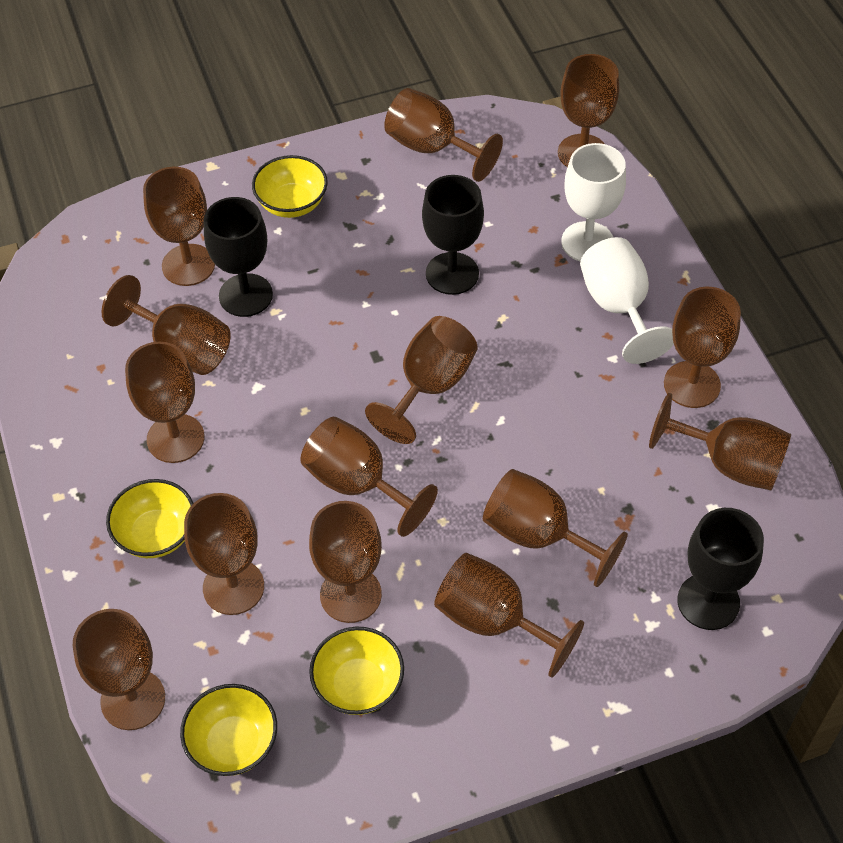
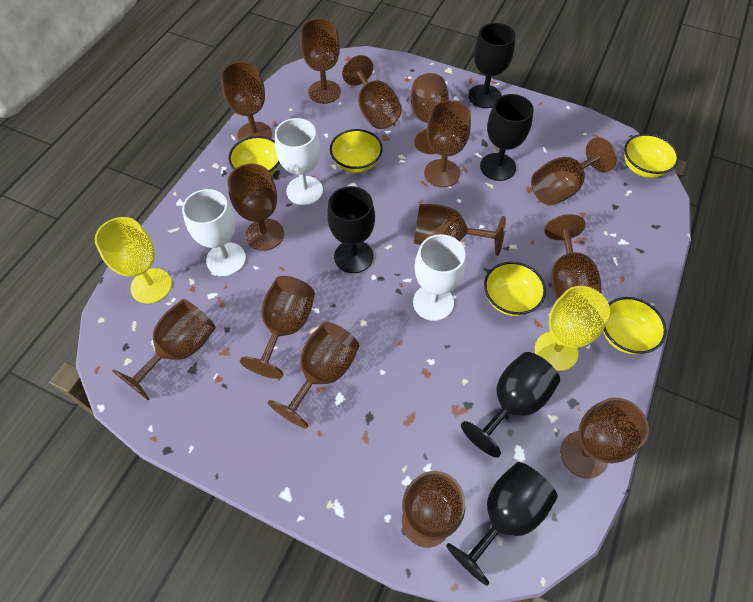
black goblet: [204,197,273,317] [422,175,484,295] [677,508,764,630] = 3 -> [327,186,375,273] [446,462,558,586] [461,352,560,458] [468,23,516,108] [480,94,534,181] = 5
white goblet: [561,143,626,261] [580,237,674,364] = 2 -> [182,189,246,276] [275,118,323,205] [413,234,466,321] = 3
yellow bowl: [106,479,193,558] [180,684,277,776] [252,155,328,218] [309,627,404,715] = 4 -> [229,136,280,175] [330,129,383,173] [484,262,546,316] [603,297,667,354] [624,134,679,178] = 5
yellow goblet: none = 0 -> [95,217,172,304] [535,286,610,371] = 2

